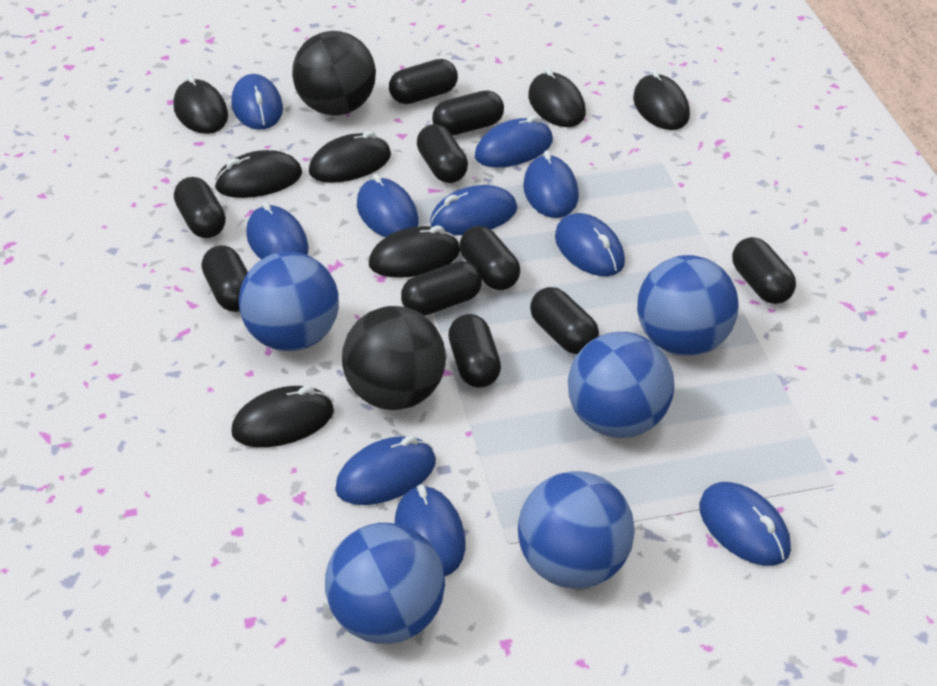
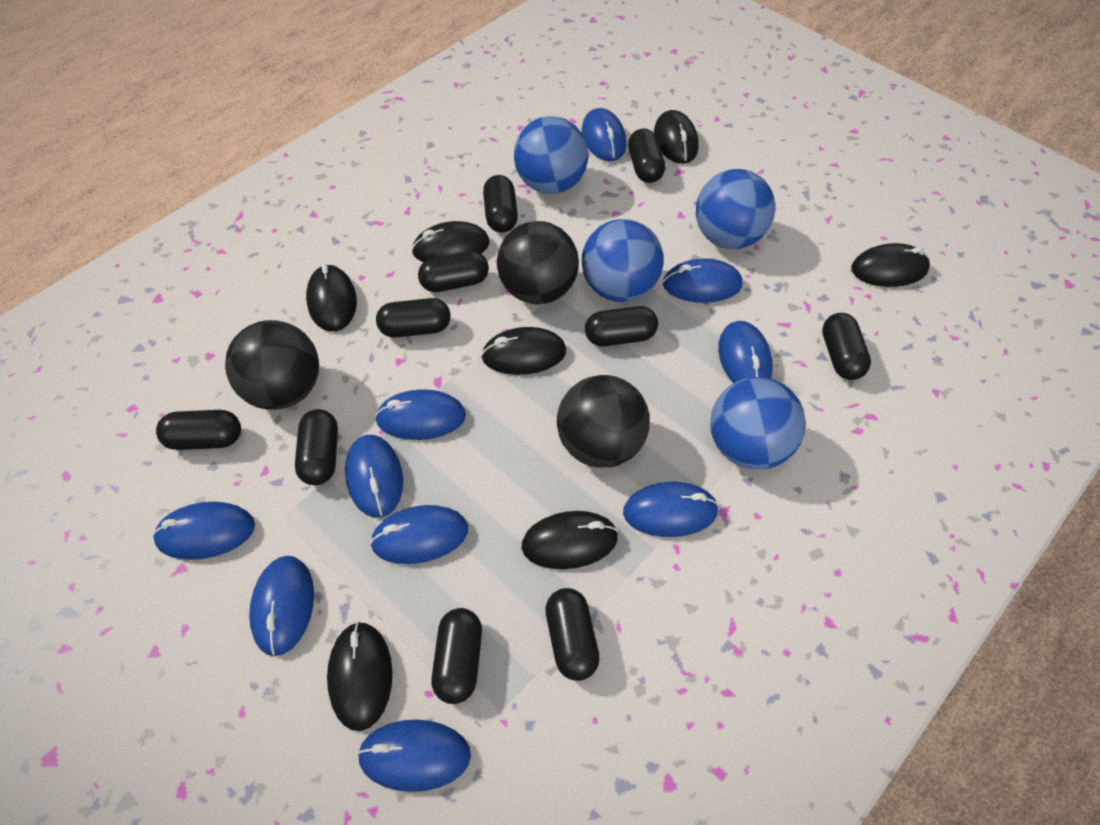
black ball: [292,31,376,116] [342,306,446,410] = 2 -> [225,320,319,410] [497,221,579,304] [557,375,650,468] = 3
blue ball: [239,251,339,351] [325,523,445,644] [518,471,635,588] [568,332,674,438] [637,255,739,356] = 5 -> [514,116,588,194] [582,219,663,302] [696,169,775,249] [710,377,806,470] = 4

